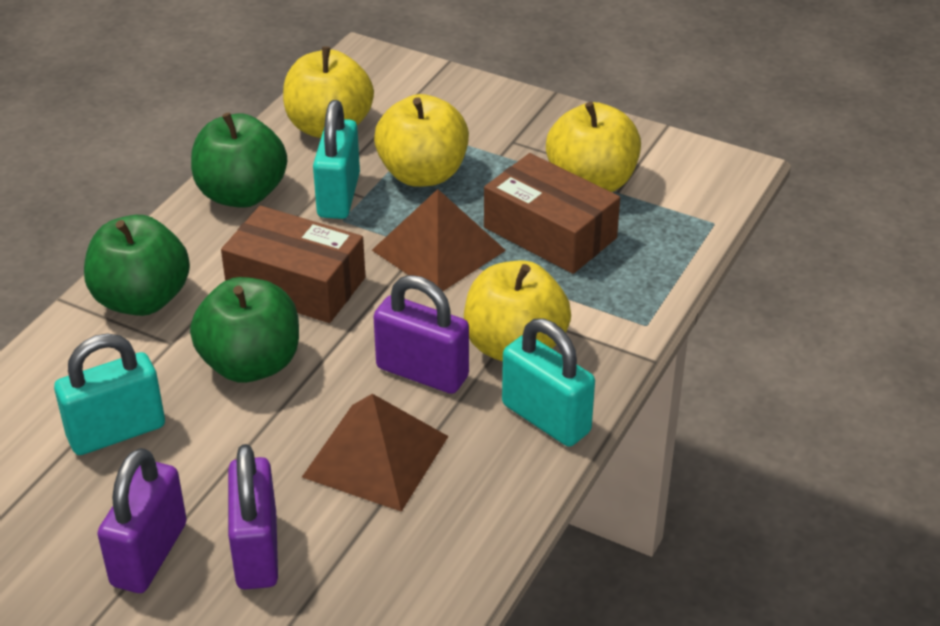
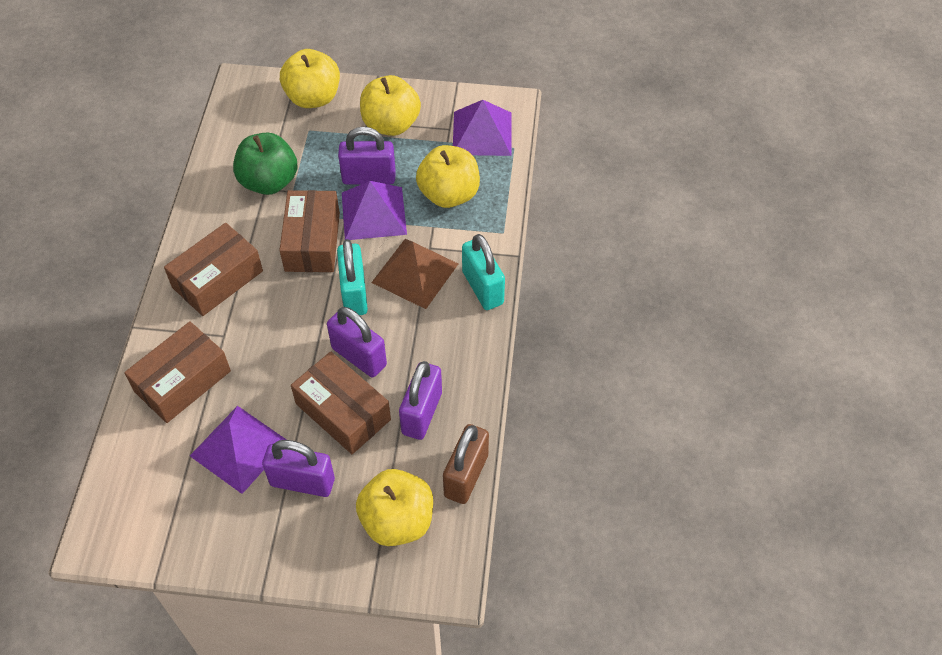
brown box: [221,206,366,323] [484,153,620,274] = 2 -> [124,321,231,423] [164,223,263,316] [279,190,340,272] [291,352,391,454] = 4
brown padlock: none = 0 -> [443,424,489,504] = 1
brown pyramid: [302,394,449,512] [372,189,506,291] = 2 -> [371,239,458,309] = 1
green apple: [84,215,190,316] [190,277,299,383] [191,112,287,208] = 3 -> [233,132,298,195] = 1
purple padlock: [97,448,187,593] [228,444,278,589] [374,275,469,394] = 3 -> [262,440,335,497] [327,307,387,377] [338,127,396,185] [399,361,442,440] = 4
purple pyramid: none = 0 -> [190,406,287,494] [342,181,407,240] [453,100,511,156] = 3
turquoise padlock: [54,334,165,455] [313,100,360,219] [502,318,595,447] = 3 -> [337,239,368,315] [462,234,505,310] = 2

